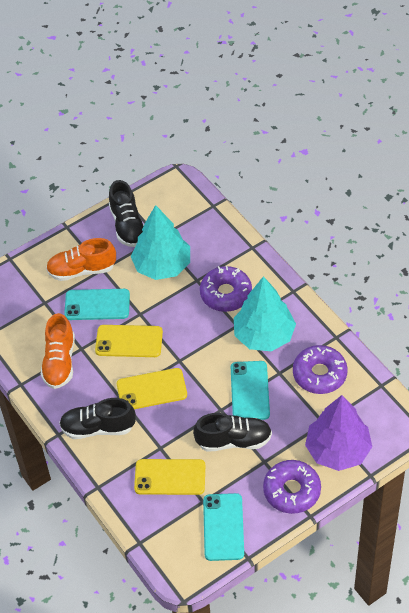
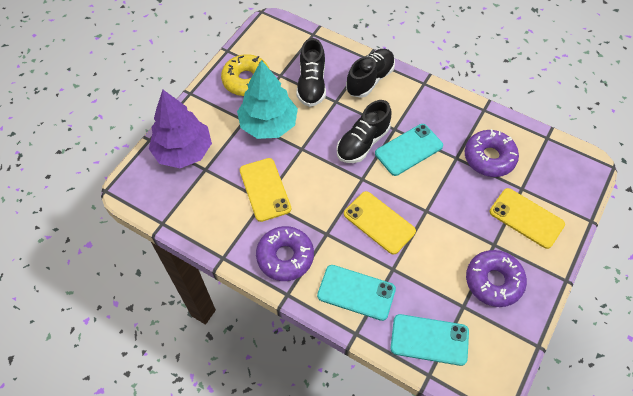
orange shoe: [41,313,75,389] [46,238,116,281] = 2 -> none = 0
turquoise tree: [131,205,190,280] [234,276,296,351] = 2 -> [237,60,298,139] = 1
yellow donut: none = 0 -> [221,54,269,96] = 1

